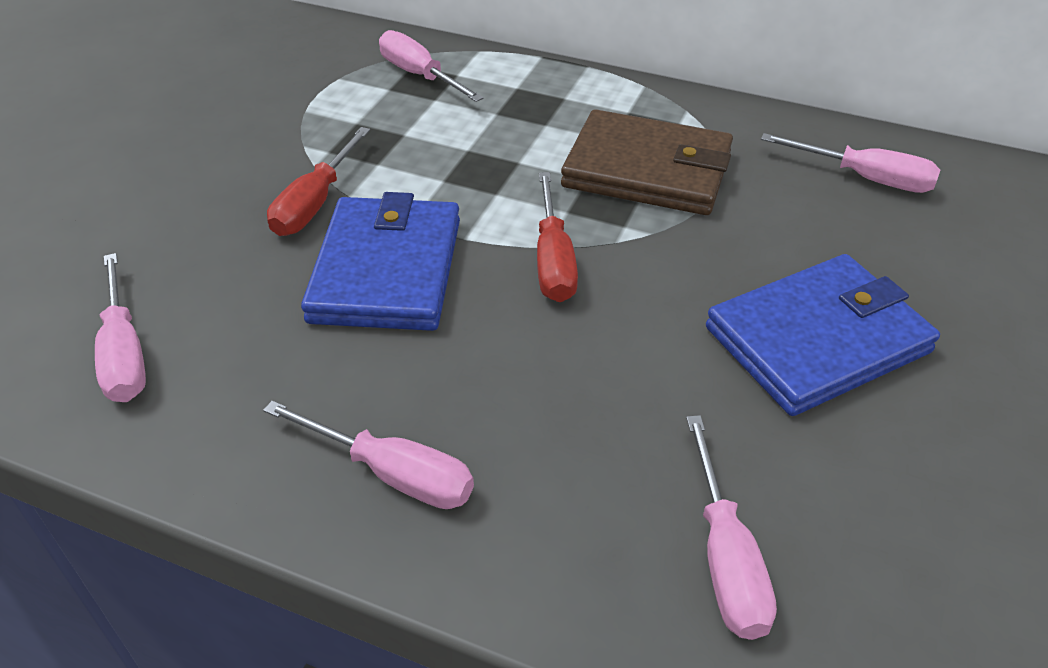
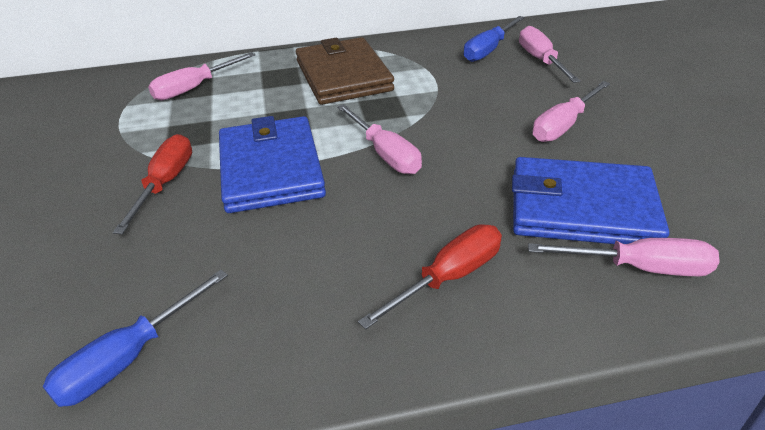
blue screwdriver: none = 0 -> [42,270,228,407] [464,16,525,62] = 2

